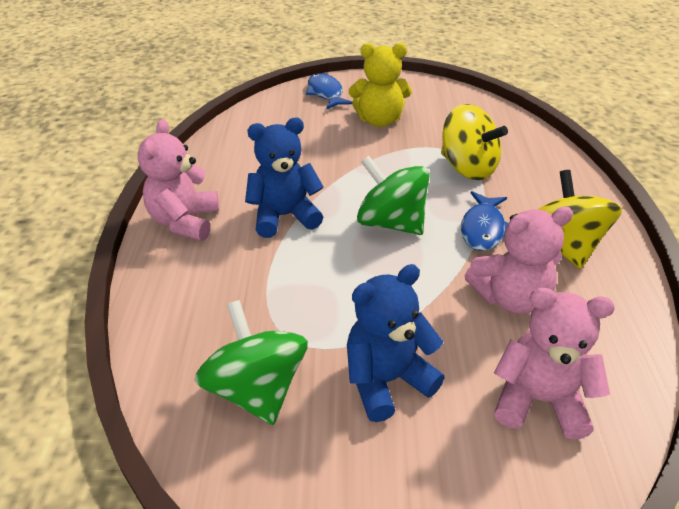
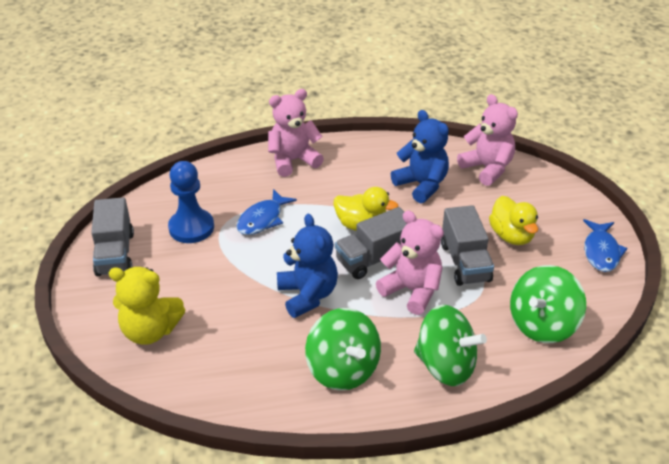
blue pawn: none = 0 -> [168,161,214,243] = 1
green spinning top: [194,300,308,425] [357,156,430,235] = 2 -> [305,308,381,391] [414,305,487,386] [510,265,586,343] = 3
grey truck: none = 0 -> [91,197,134,276] [335,207,407,279] [441,205,494,286] = 3
yellow duck: none = 0 -> [333,187,399,231] [489,196,538,245] = 2
yellow spinning top: [441,104,508,180] [538,170,622,269] = 2 -> none = 0

